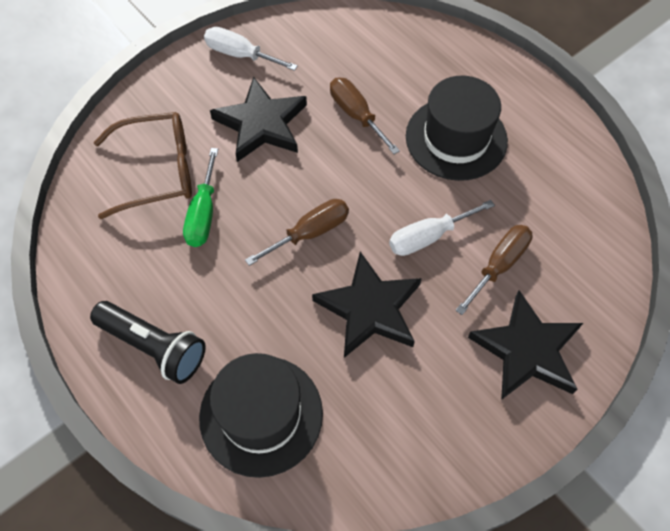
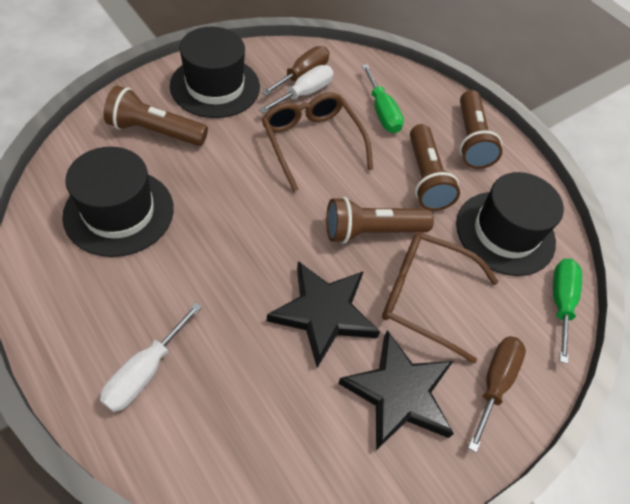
black flashlight: [90,301,206,384] = 1 -> none = 0
black hat: [199,353,323,478] [406,76,508,181] = 2 -> [62,147,174,257] [170,27,260,118] [456,172,564,276] = 3
black star: [210,77,307,162] [312,252,422,358] [468,290,583,400] = 3 -> [267,261,380,368] [338,330,454,451] = 2
brown flashlight: none = 0 -> [104,86,208,146] [326,197,434,244] [410,124,460,211] [460,90,502,169] = 4
brown glasses: [94,112,192,219] = 1 -> [262,92,373,192] [382,232,499,364] = 2
brown screwdriver: [245,199,349,266] [330,78,400,154] [455,225,533,315] = 3 -> [261,46,329,96] [468,336,526,453] = 2
green screwdriver: [183,148,218,247] = 1 -> [362,64,404,133] [553,259,582,364] = 2

